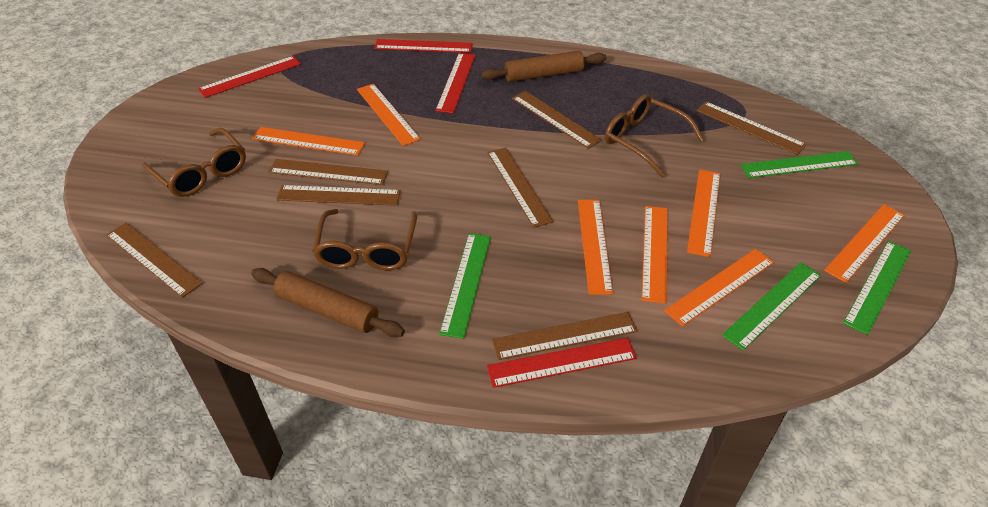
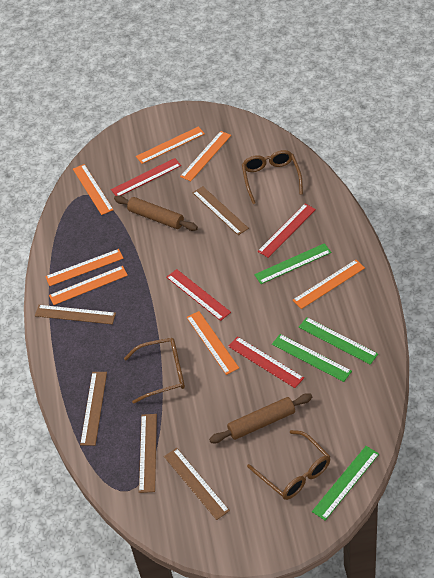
brown ruler: [106,223,202,298] [269,159,388,185] [276,185,401,206] [488,147,554,228] [492,312,638,360] [512,91,602,149] [697,102,807,155] = 7 -> [35,305,116,324] [80,372,107,446] [139,414,157,493] [164,448,230,520] [192,186,249,235] = 5

